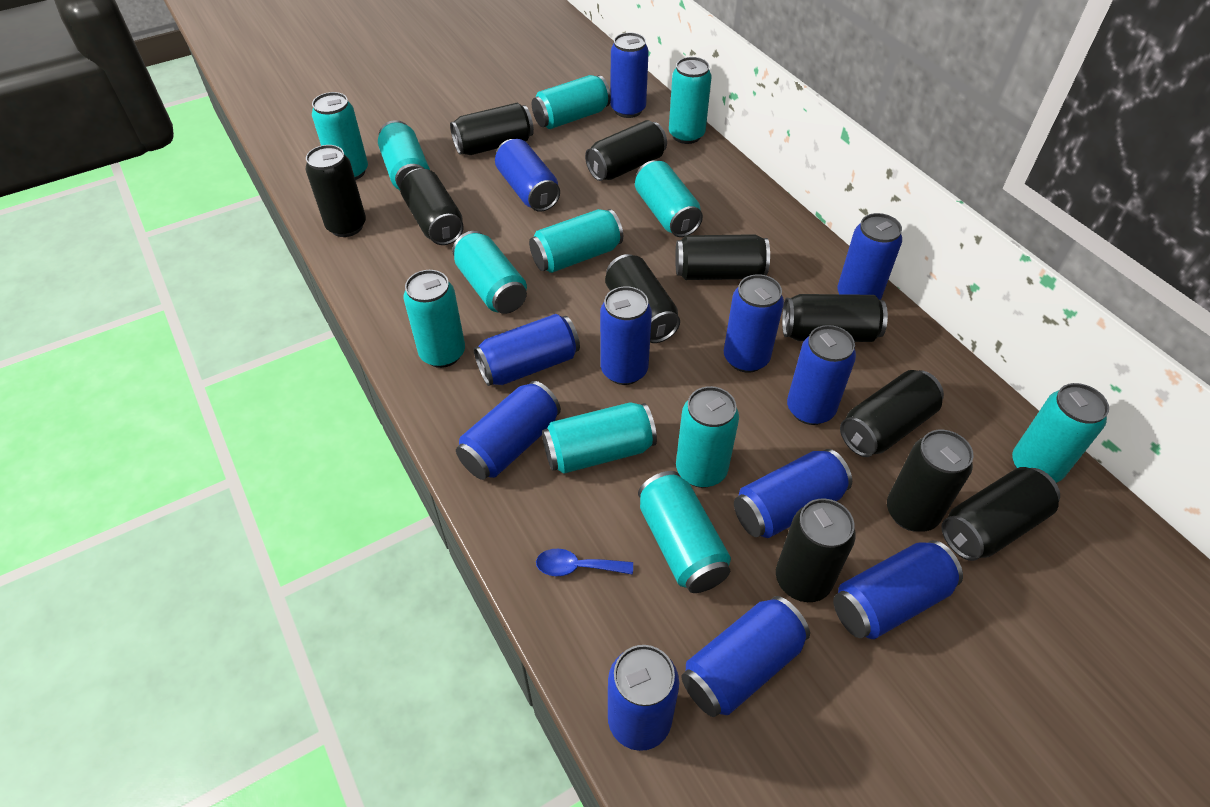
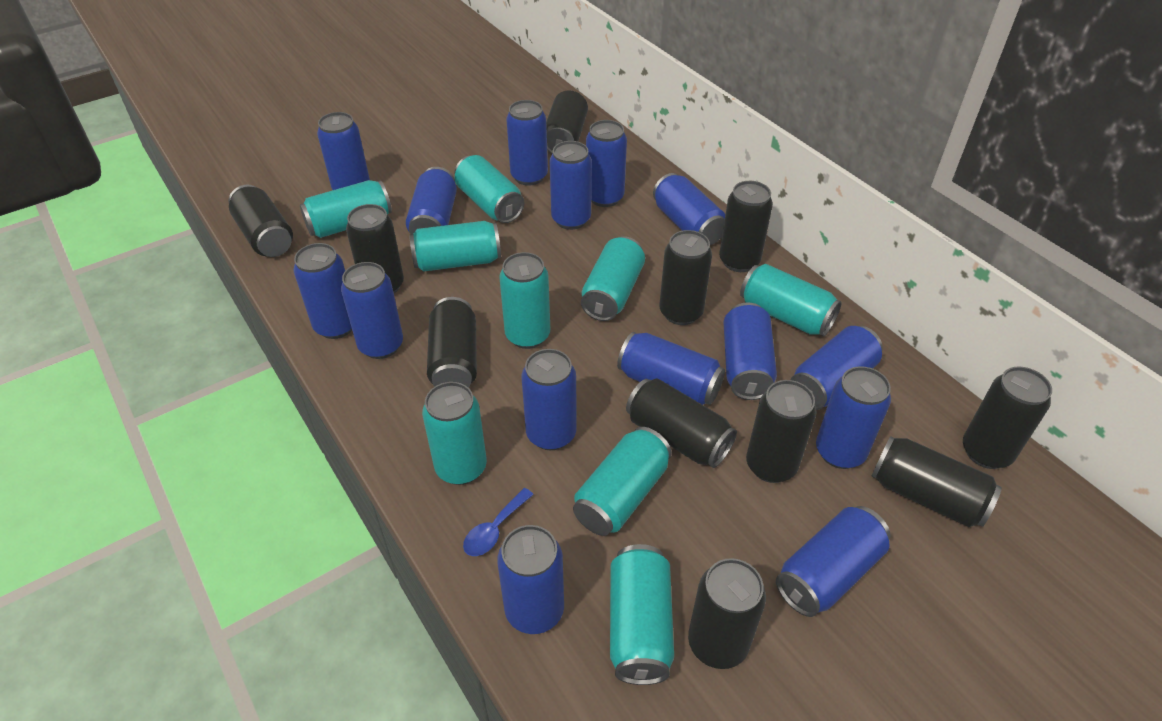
blue can: [456,381,561,480] [474,314,580,386] [495,139,560,212] [600,286,652,385] [608,645,679,751] [610,32,649,118] [681,596,810,717] [724,274,784,373] [734,449,852,538] [787,325,856,425] [833,540,963,639] [837,213,902,300] = 12 -> [294,243,352,339] [317,112,370,190] [341,262,403,359] [406,167,457,234] [497,525,564,634] [506,100,548,186] [521,349,577,450] [550,141,592,230] [586,120,627,207] [617,332,725,405] [653,173,725,245] [723,302,777,400] [776,506,891,617] [791,326,883,410] [816,366,891,469] = 15
turquoise can: [312,92,368,180] [378,120,430,190] [404,270,465,368] [452,231,527,314] [529,209,623,273] [532,75,611,129] [542,402,657,474] [635,160,703,237] [638,471,731,593] [669,57,712,144] [676,386,739,488] [1012,383,1109,483] = 12 -> [300,180,392,238] [409,221,501,272] [422,382,487,485] [455,155,525,223] [499,252,550,349] [573,427,672,536] [581,236,645,321] [610,544,674,685] [740,264,842,336] = 9

